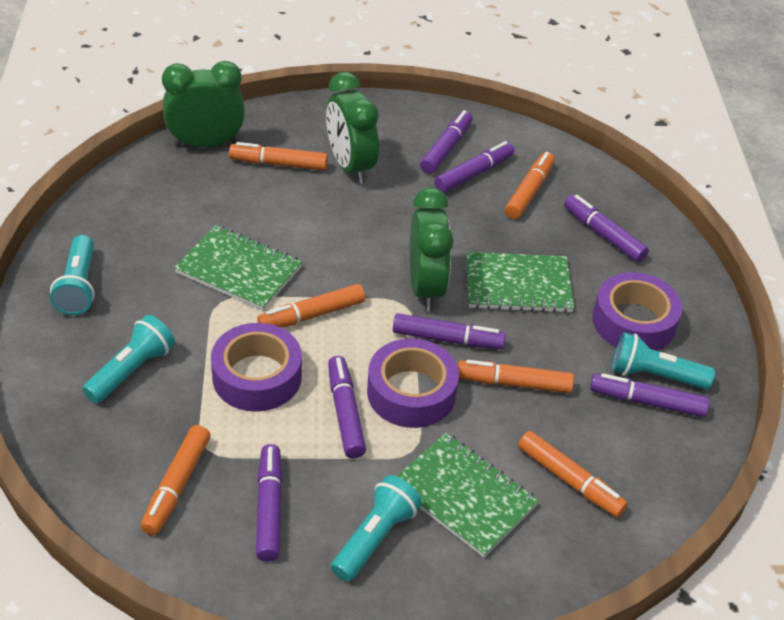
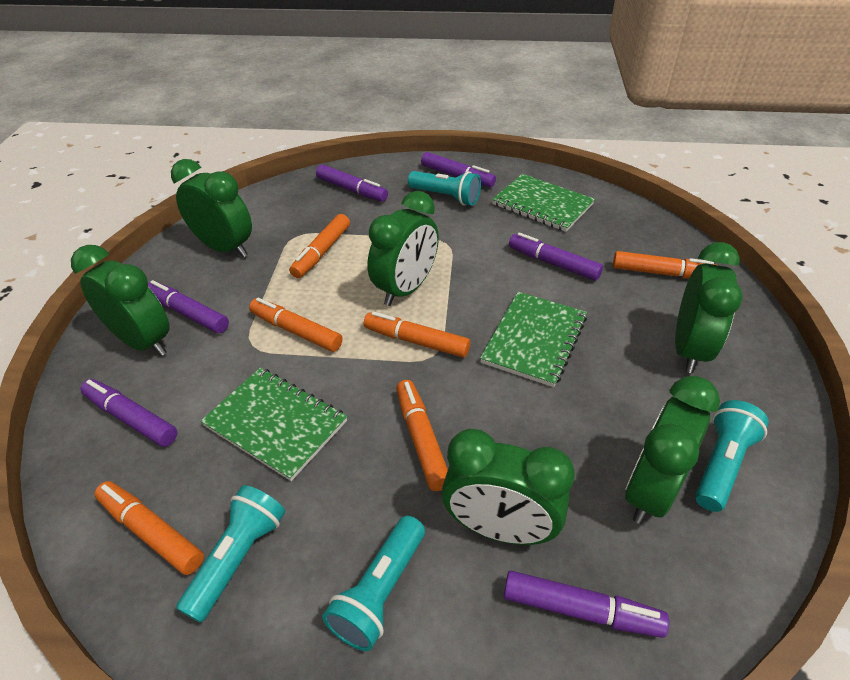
green clock: [162,61,245,147] [326,72,379,184] [410,187,453,311] = 3 -> [71,245,170,356] [171,159,252,257] [367,191,439,306] [442,429,575,545] [625,376,720,524] [675,242,743,373] = 6
purple marker: [256,444,283,561] [328,356,366,458] [393,313,506,349] [420,110,473,174] [434,141,514,193] [564,195,649,262] [590,373,710,417] = 7 -> [80,379,178,447] [148,280,229,333] [316,165,388,202] [421,152,496,187] [504,571,669,638] [509,232,603,281] = 6
purple tape: [211,323,302,412] [367,338,459,428] [592,272,682,351] = 3 -> none = 0

